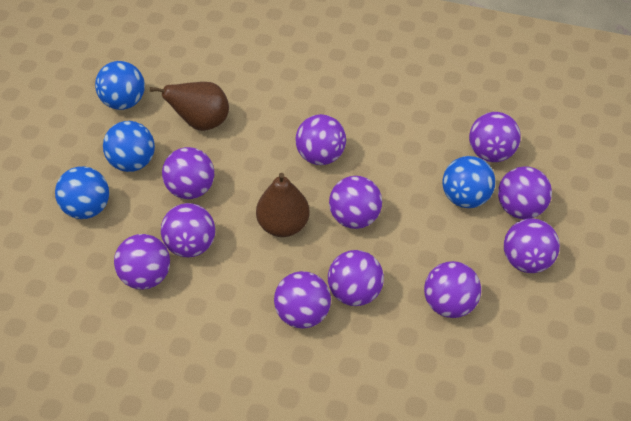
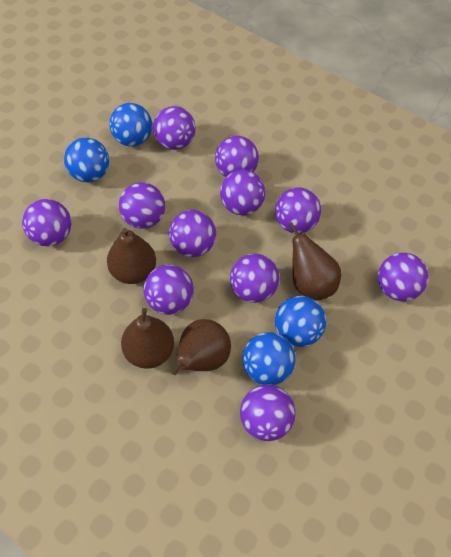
brown pear: [150,82,229,131] [256,173,309,237] = 2 -> [107,228,156,284] [121,308,174,369] [171,319,231,375] [288,222,341,301] = 4

